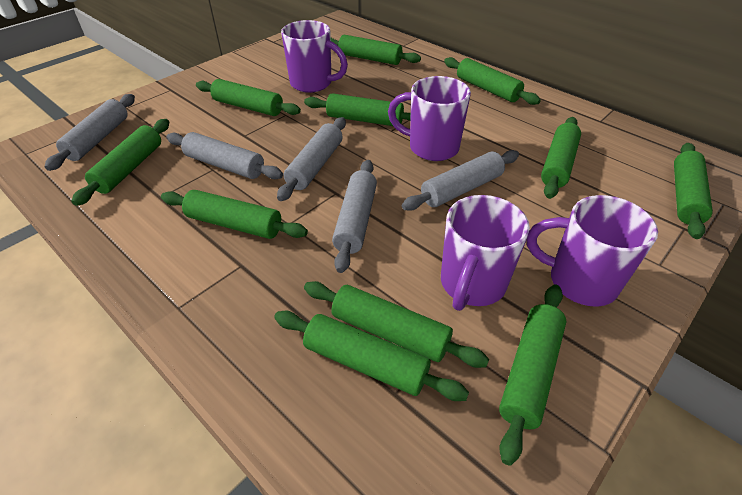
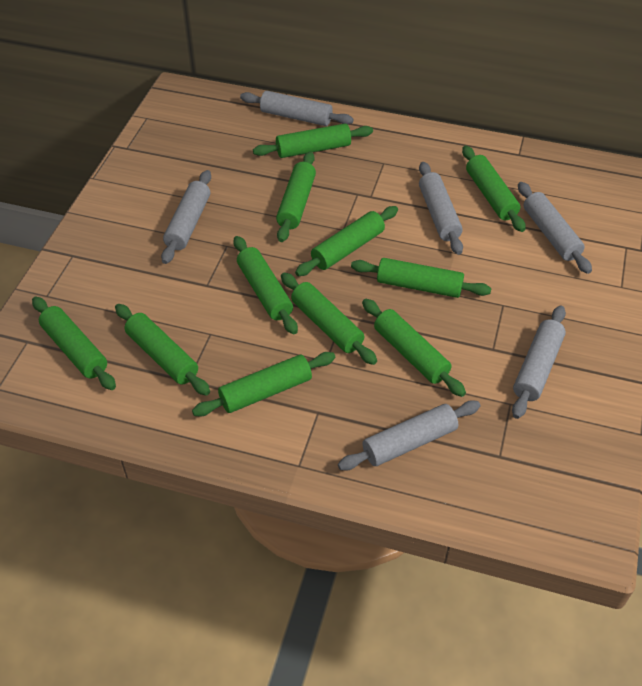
grey rolling pin: [44,94,135,171] [166,132,283,179] [277,117,346,201] [332,160,377,273] [402,150,519,211] = 5 -> [161,170,211,264] [240,91,354,126] [338,400,480,470] [419,162,463,255] [512,305,566,419] [518,182,592,274] = 6
purple mug: [281,20,348,93] [388,76,471,161] [441,195,530,311] [527,195,658,306] = 4 -> none = 0

